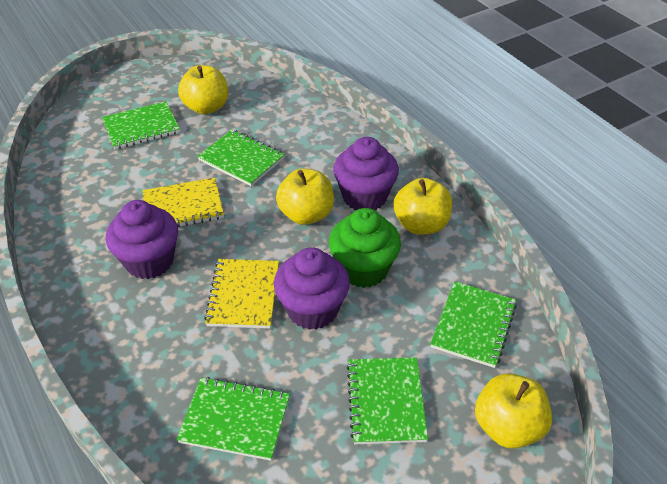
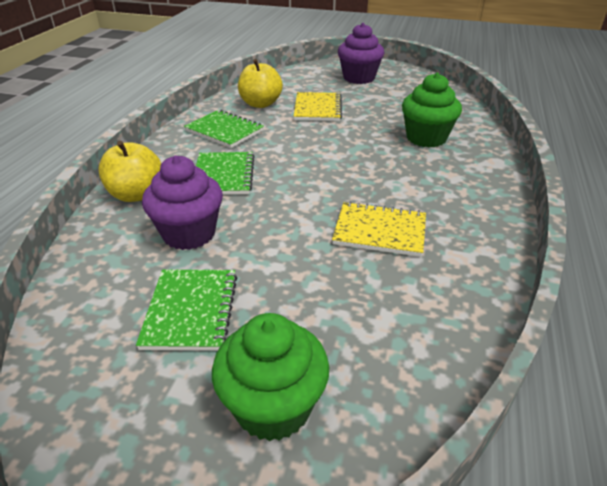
green cupcake: [329,208,401,288] = 1 -> [212,313,329,441] [402,73,462,147] = 2
green notebook: [102,101,180,149] [177,377,290,461] [197,130,285,186] [346,357,428,444] [430,281,517,368] = 5 -> [136,270,237,351] [184,110,264,148] [196,152,255,195] = 3
purple cupcake: [106,200,179,279] [274,247,350,330] [333,137,399,210] = 3 -> [142,155,223,250] [338,23,384,84] = 2
yellow apple: [178,65,228,114] [276,168,334,225] [394,178,452,235] [475,373,552,449] = 4 -> [98,141,161,202] [238,59,283,108] = 2

